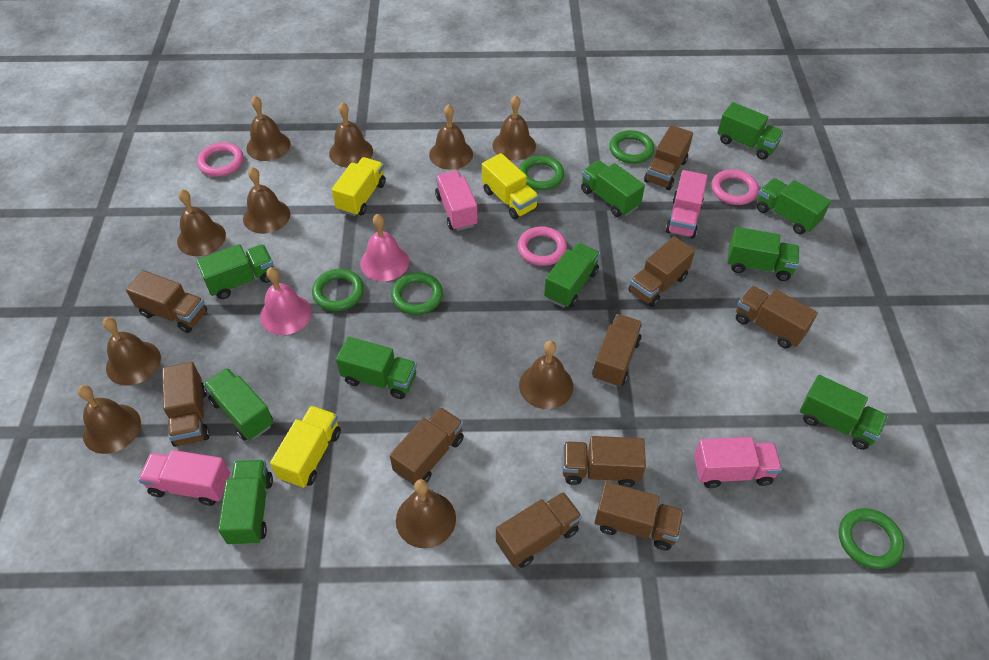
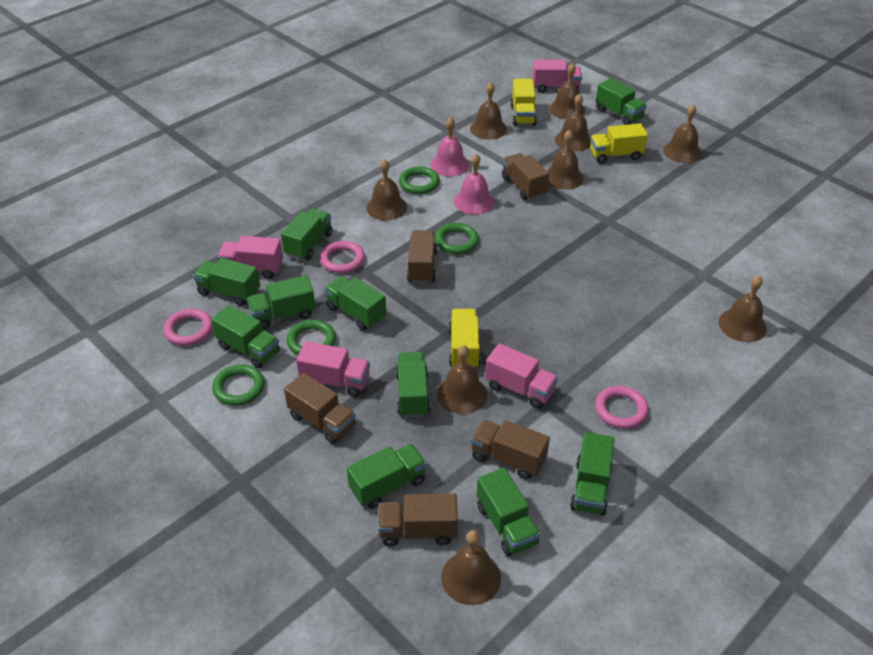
brown bell: [78,385,141,454] [103,317,161,386] [177,189,226,256] [243,167,290,234] [246,96,291,161] [329,102,373,167] [396,479,456,548] [429,104,473,170] [492,95,536,160] [519,341,573,409] = 10 -> [366,159,407,220] [437,345,487,414] [441,530,501,605] [470,82,507,140] [547,129,584,190] [549,63,585,119] [555,93,591,152] [663,104,702,163] [718,276,767,342] = 9
brown truck: [126,270,207,333] [162,362,210,447] [390,407,464,486] [496,492,582,568] [563,436,646,487] [592,314,643,387] [595,481,684,550] [628,236,695,307] [644,125,693,190] [736,286,818,349] = 10 -> [284,373,356,444] [378,493,458,546] [407,230,437,284] [471,420,550,479] [502,153,549,200] = 5
green ring: [312,269,364,311] [391,272,443,315] [519,156,564,190] [609,130,654,164] [839,508,904,569] = 5 -> [212,364,265,406] [287,320,336,355] [399,166,440,194] [435,223,479,254] = 4

